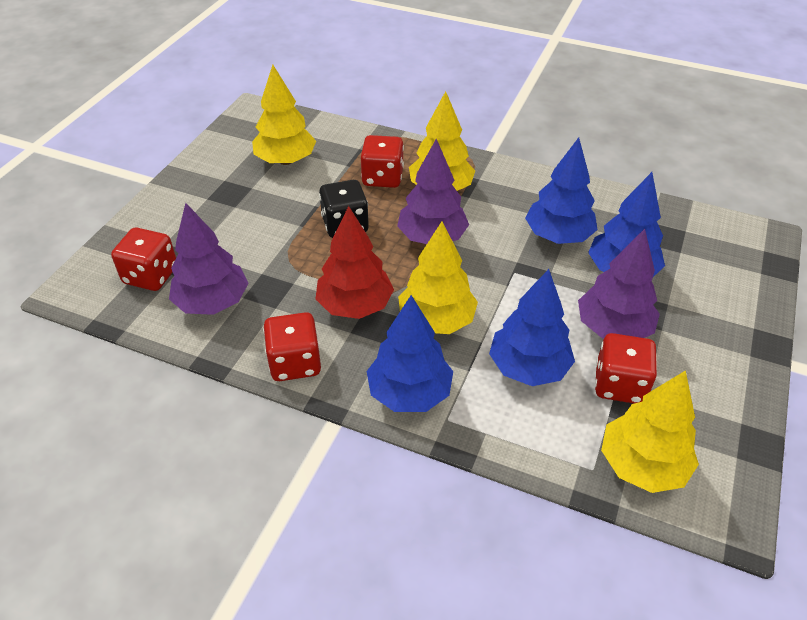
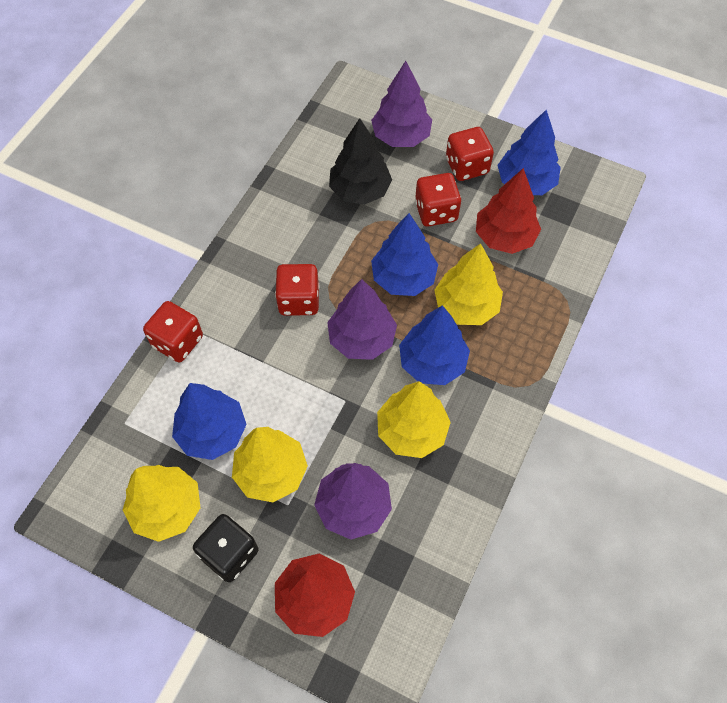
black tree: none = 0 -> [329,118,392,205] = 1
red tree: [316,206,394,319] = 1 -> [275,554,355,637] [476,168,541,254] = 2

